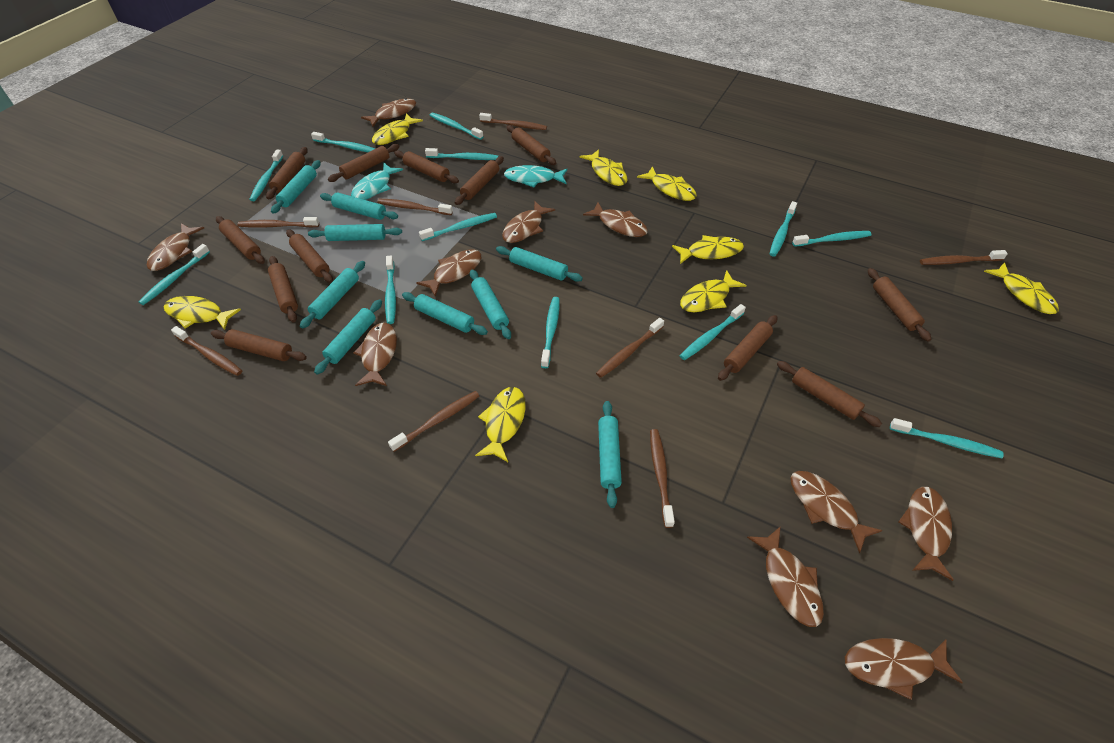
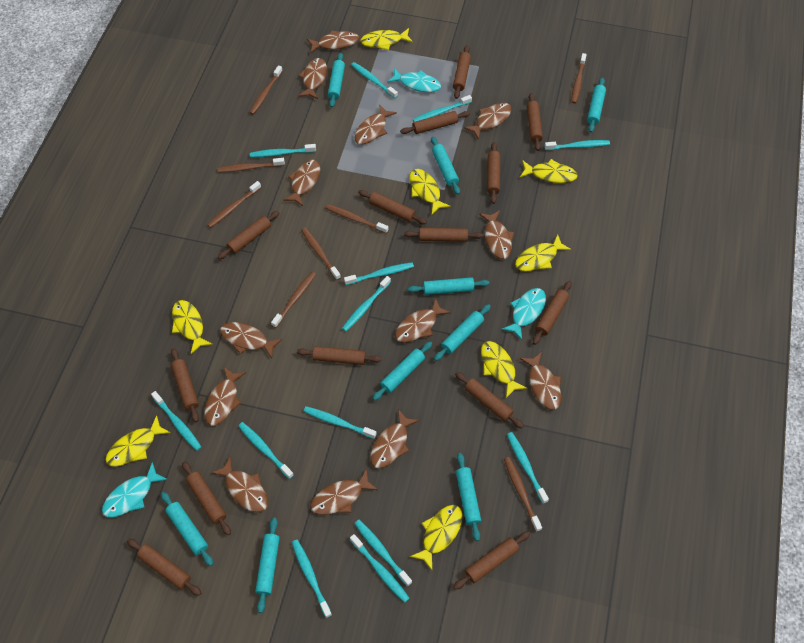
brown fish: [147,223,204,271] [353,322,397,386] [361,98,416,127] [417,249,481,297] [502,201,555,243] [583,202,648,237] [747,526,824,627] [790,471,883,553] [845,638,963,700] [898,487,954,581] = 10 -> [204,367,246,426] [211,456,268,512] [220,322,282,358] [283,160,320,206] [298,58,327,99] [307,30,359,53] [310,469,378,515] [355,105,397,145] [370,409,420,469] [395,298,451,343] [464,103,511,140] [479,210,514,259] [520,352,561,410] = 13
brown rolling pin: [211,329,307,361] [216,216,265,264] [266,147,308,200] [268,256,298,322] [286,229,333,283] [328,144,400,182] [394,150,459,183] [455,156,504,205] [506,125,556,165] [718,315,778,381] [777,361,882,427] [868,268,931,342] = 12 -> [127,539,201,596] [171,348,199,422] [182,461,231,535] [218,211,279,260] [297,346,382,365] [358,190,427,224] [400,111,470,134] [404,228,483,242] [453,45,471,99] [453,531,530,590] [455,372,524,428] [487,142,500,204] [527,93,543,151] [533,281,572,345] = 14
turquoise fish: [351,163,403,200] [504,165,567,188] = 2 -> [102,462,168,518] [387,68,441,92] [501,288,546,340] = 3
turquoise toothbrush: [138,244,210,305] [249,150,283,201] [311,132,375,152] [385,255,396,324] [419,213,497,241] [425,148,498,160] [429,112,483,140] [541,297,560,368] [680,304,746,360] [770,201,797,257] [792,231,872,247] [890,418,1004,458] = 12 -> [151,391,201,451] [238,422,294,479] [250,144,316,157] [292,540,332,618] [304,406,377,439] [342,276,391,331] [344,262,414,285] [350,534,410,603] [351,62,398,99] [354,520,412,587] [413,95,472,122] [507,432,549,504] [545,140,610,150] = 13

